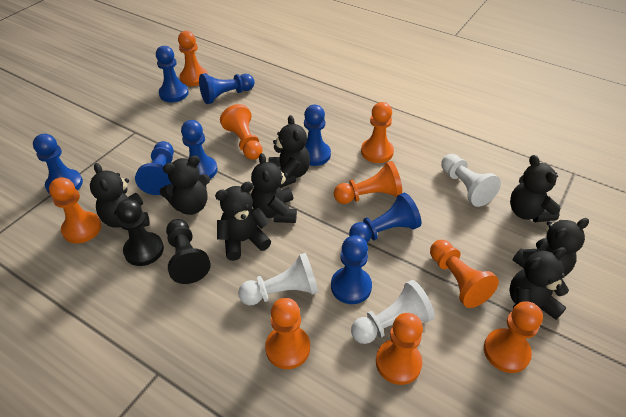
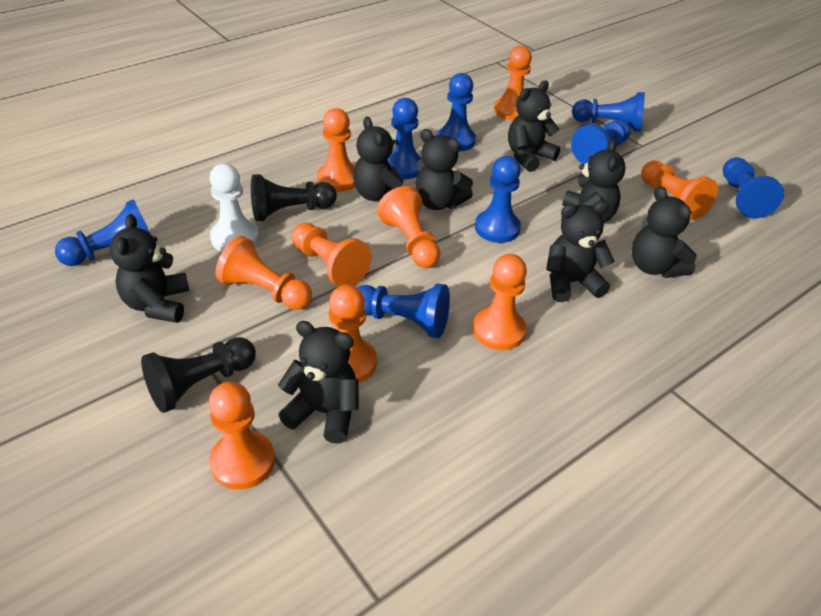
white pawn: [238,253,319,305] [351,280,435,344] [441,154,501,207] = 3 -> [209,163,259,252] = 1

